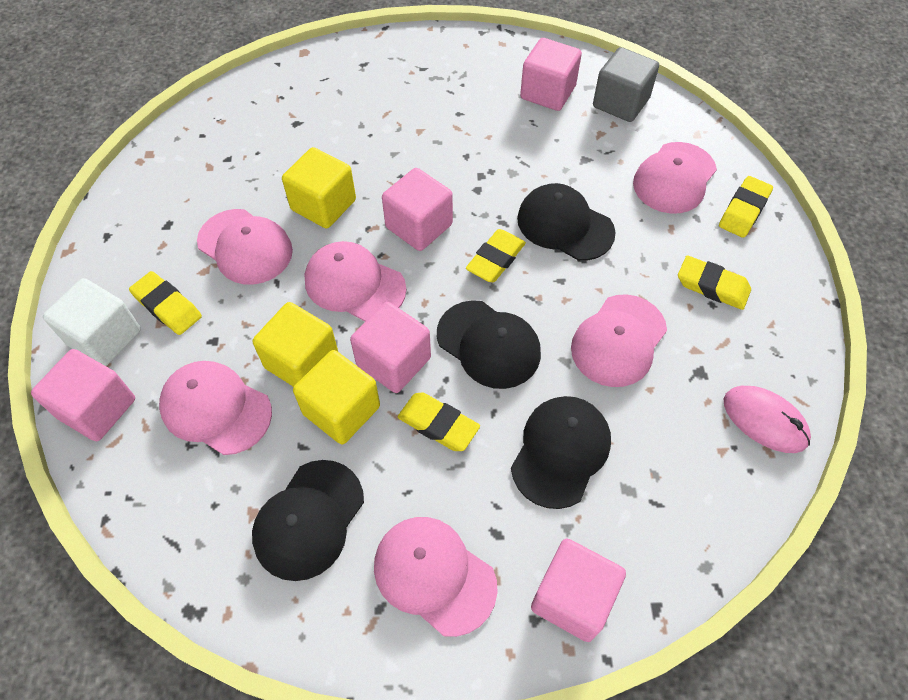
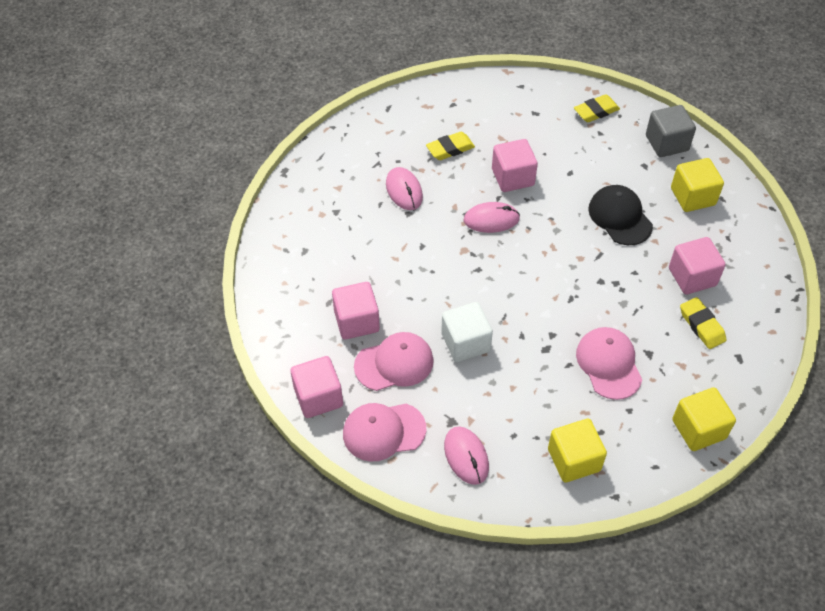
black cap: [252,460,364,581] [437,300,541,389] [511,396,611,509] [517,183,616,261] = 4 -> [588,185,653,245] = 1
pink cap: [159,361,272,455] [197,209,293,285] [304,241,406,321] [374,517,498,637] [571,294,667,387] [633,142,717,214] = 6 -> [343,403,426,462] [354,332,434,391] [576,327,642,400] = 3
pink cube: [31,349,135,441] [350,302,431,393] [382,168,453,251] [520,38,582,111] [531,539,626,642] = 5 -> [290,356,343,418] [332,282,380,340] [492,139,538,192] [669,237,726,294] = 4
pink mouse: [724,386,811,453] = 1 -> [386,167,423,210] [444,426,489,485] [464,202,520,233] = 3
yellow eraser: [129,271,202,335] [398,392,480,451] [466,229,526,282] [678,255,751,310] [719,176,773,238] = 5 -> [426,132,475,160] [574,94,620,122] [680,297,726,349] = 3

